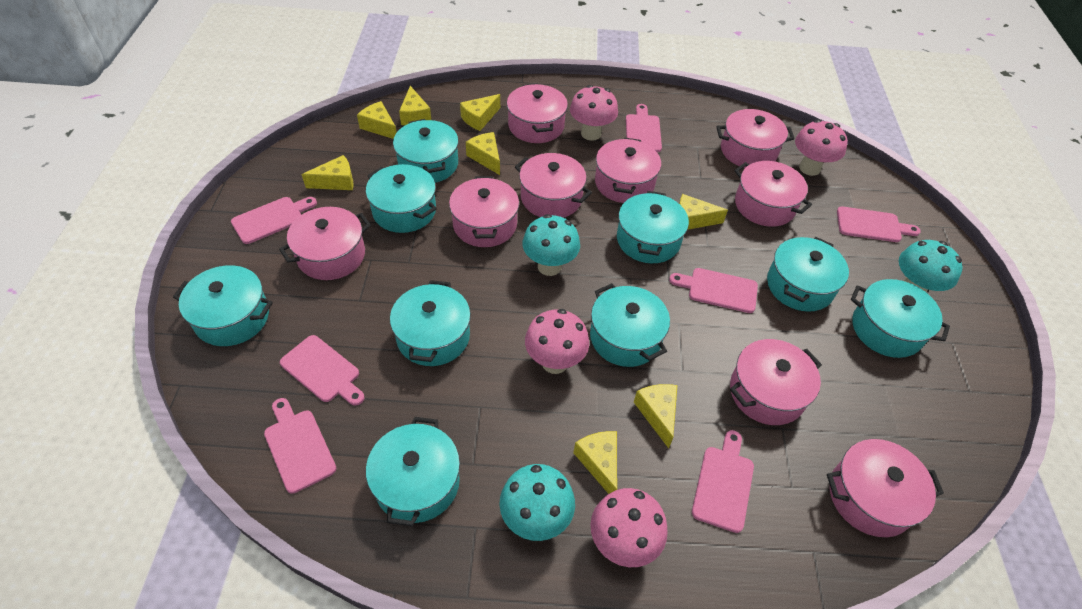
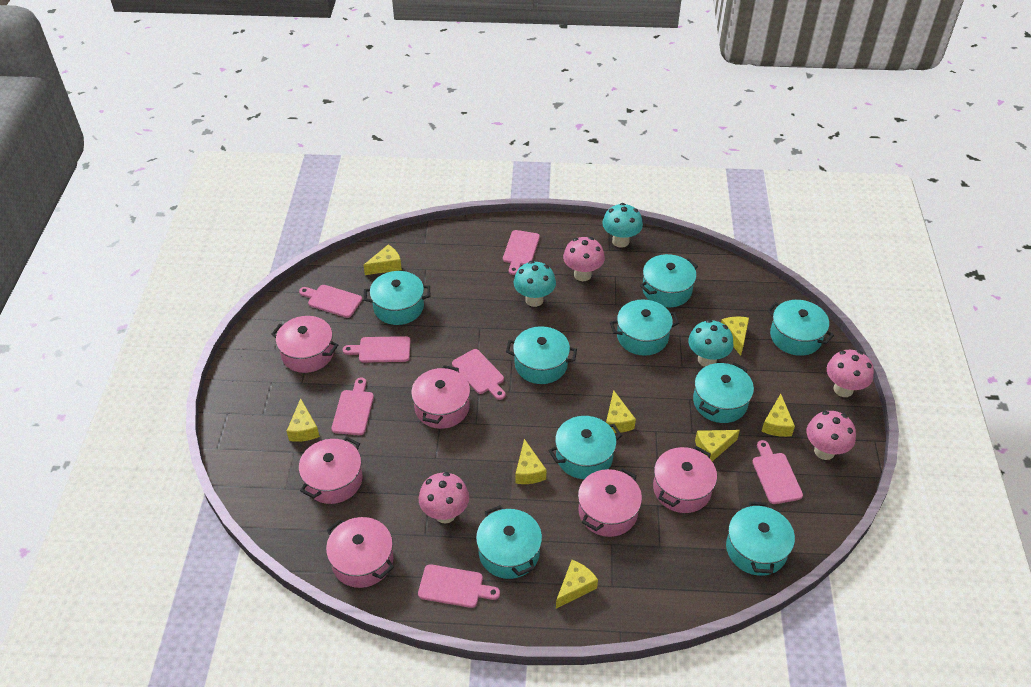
pink pot: [279,207,371,280] [449,176,519,247] [507,83,568,143] [515,153,592,218] [595,137,661,203] [716,109,795,168] [730,339,822,425] [734,161,812,227] [827,439,944,537] = 9 -> [271,316,338,373] [299,437,363,504] [326,517,394,588] [411,365,470,429] [578,468,642,537] [653,446,717,513] = 6

